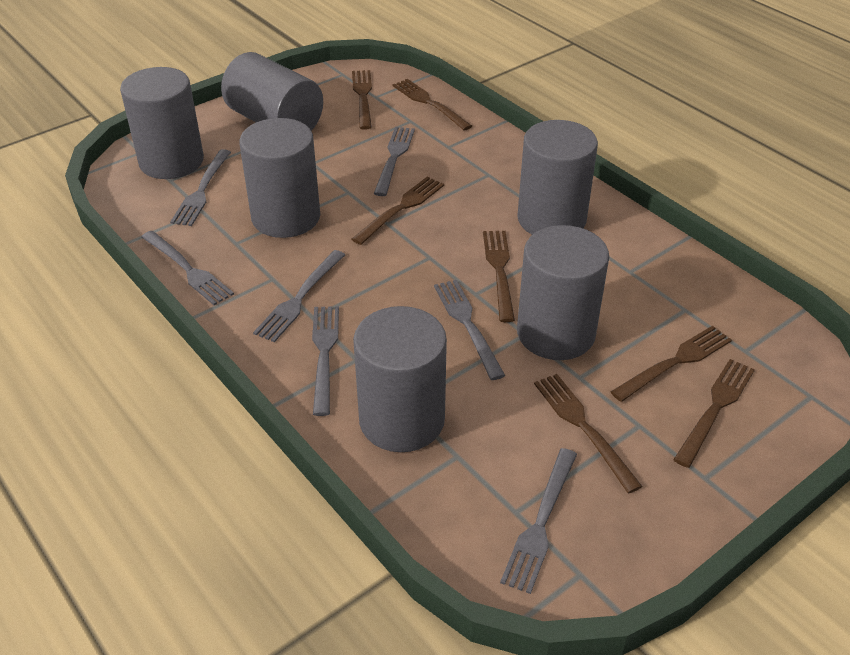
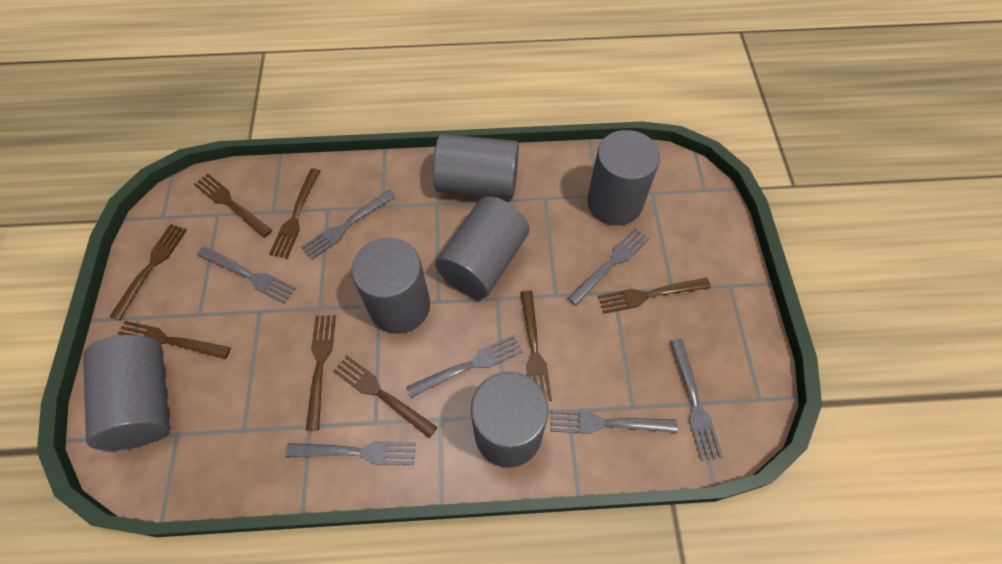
brown fork: [352,70,372,129] [352,177,444,245] [392,79,472,131] [483,231,515,322] [534,374,643,493] [611,326,732,402] [673,359,755,468] = 7 -> [109,224,187,321] [118,321,231,359] [194,174,272,238] [269,169,320,259] [306,315,336,431] [333,356,438,438] [520,290,552,401] [598,278,711,314] = 8

